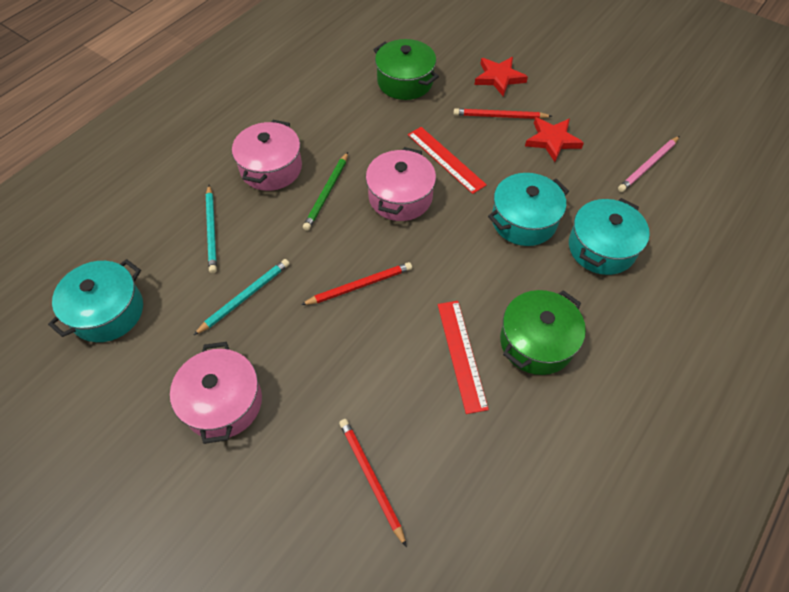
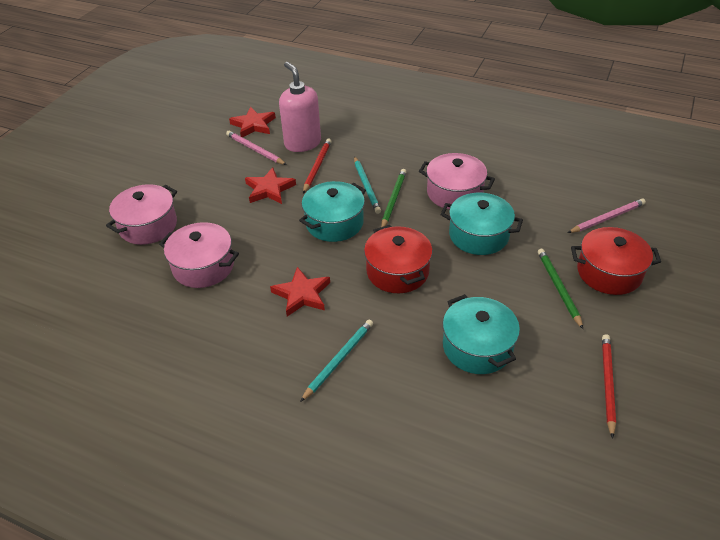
green pencil: [303,152,348,231] = 1 -> [381,169,406,227] [538,249,583,329] = 2
green pot: [373,39,439,100] [500,290,586,375] = 2 -> none = 0
pink pencil: [618,136,680,192] = 1 -> [226,131,287,165] [568,198,646,233] = 2
pink soap dispenser: none = 0 -> [279,62,321,152] = 1
red pencil: [301,262,412,305] [339,419,407,547] [454,108,552,119] = 3 -> [303,139,332,193] [602,334,616,439] = 2
red pot: none = 0 -> [364,225,433,293] [571,227,661,295] = 2
red ruler: [408,127,487,194] [438,301,489,414] = 2 -> none = 0
red star: [474,57,528,97] [525,117,584,162] = 2 -> [229,107,276,137] [245,167,296,204] [270,267,330,316] = 3

